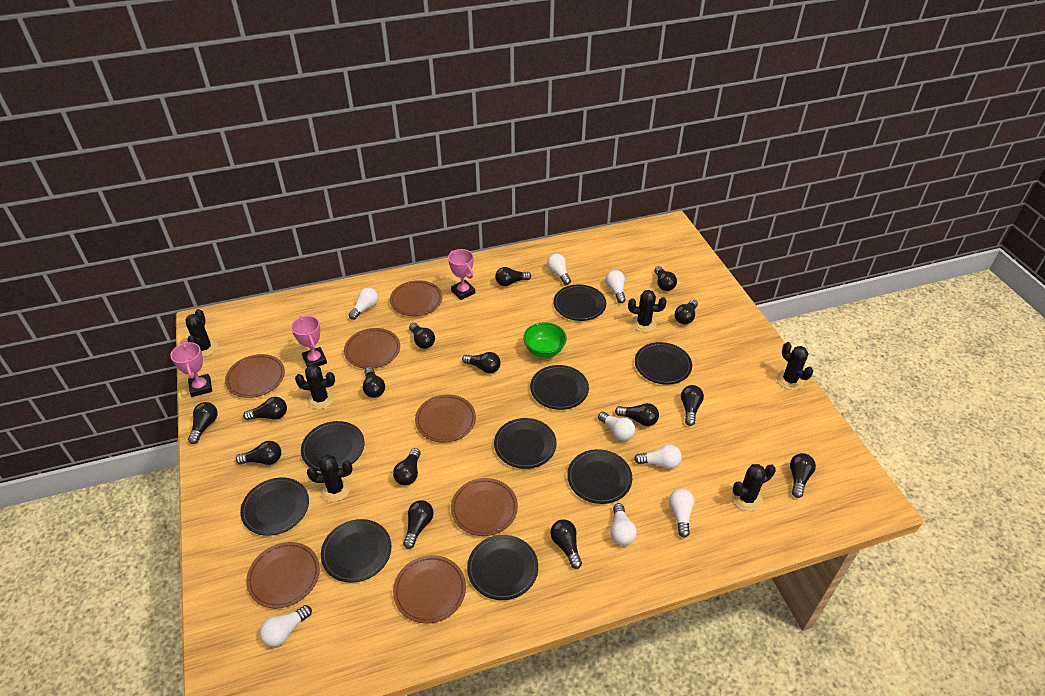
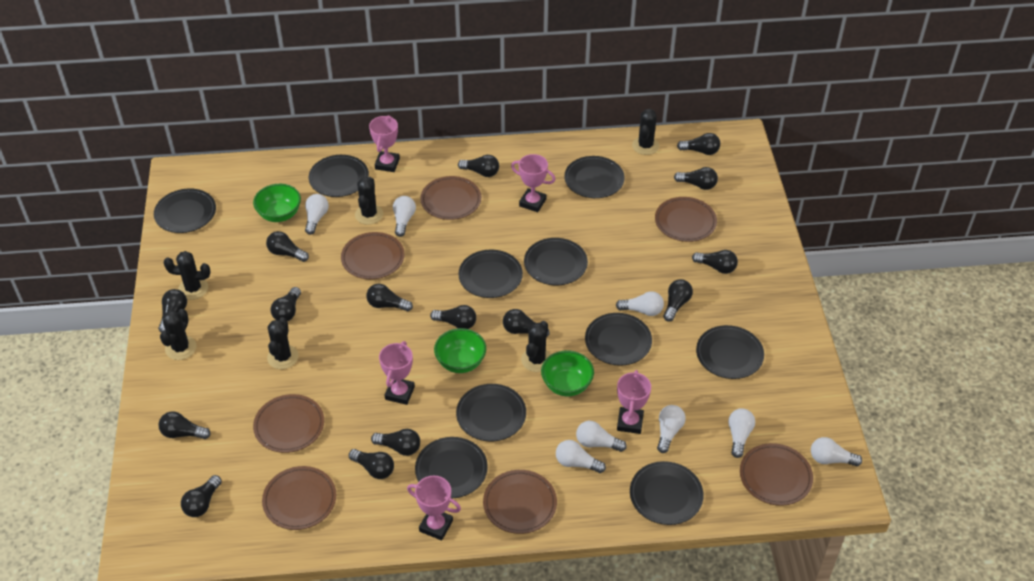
black plate: [240,478,309,536] [301,421,364,472] [321,519,391,583] [467,535,538,600] [494,418,557,469] [530,365,589,410] [553,285,606,321] [567,449,632,504] [635,342,692,385] = 9 -> [154,188,216,233] [309,155,369,197] [415,437,488,498] [456,384,526,441] [458,249,523,298] [524,238,588,285] [564,156,625,198] [585,313,652,366] [630,461,704,525] [696,325,764,379] = 10
green bowl: [523,322,567,358] = 1 -> [253,184,301,222] [434,328,486,373] [541,351,594,396] = 3
pink trophy: [170,342,212,397] [291,316,327,367] [448,249,475,300] = 3 -> [369,115,400,172] [379,341,415,405] [407,476,461,541] [511,154,555,212] [617,370,651,434] = 5

